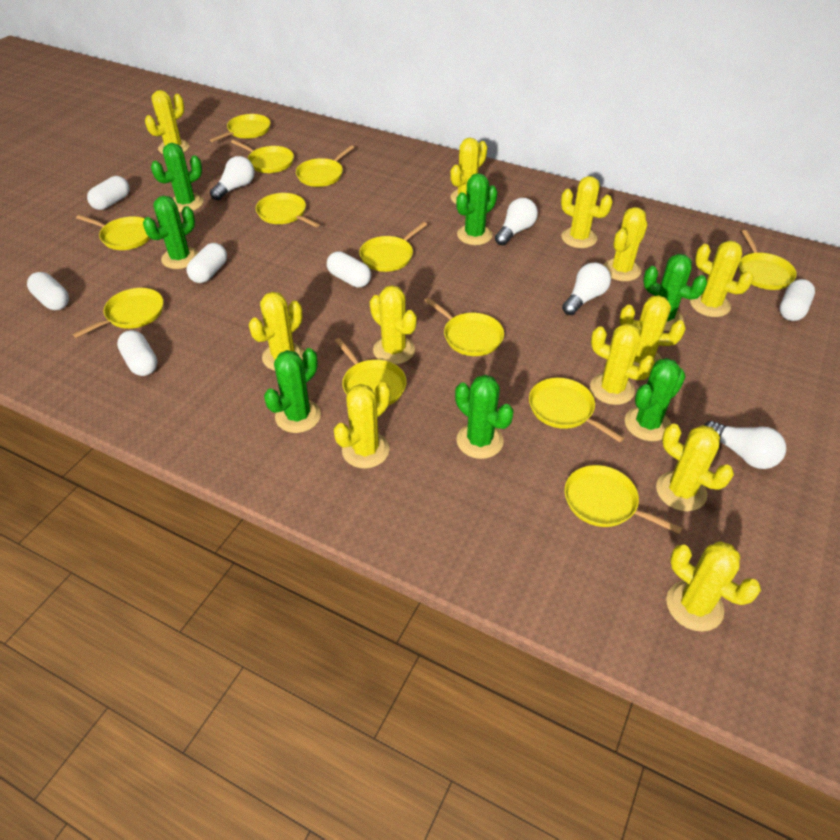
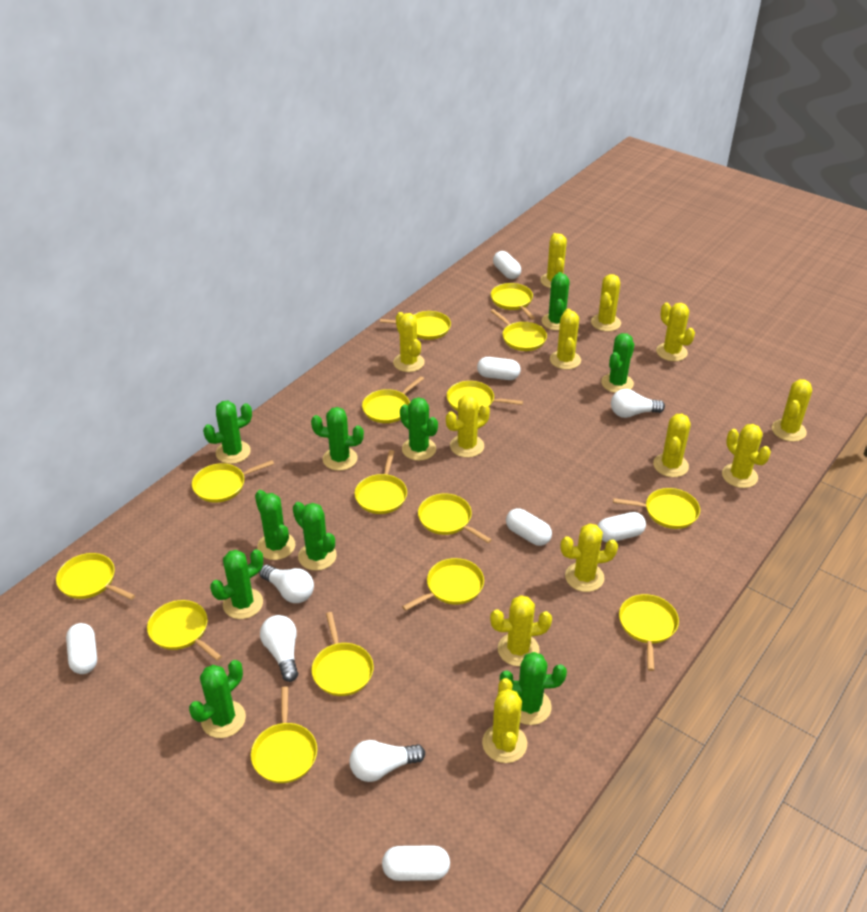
green cactus: [143,196,198,269] [151,143,204,212] [264,348,321,433] [455,375,514,459] [456,173,497,245] [625,358,686,441] [643,254,707,331] = 7 -> [189,660,246,738] [203,401,252,464] [210,549,263,619] [255,490,295,560] [293,502,337,571] [311,407,364,471] [400,397,438,461] [500,652,567,725] [542,272,570,331] [601,333,634,393] = 10
yellow pan: [73,288,163,338] [76,215,150,250] [210,114,271,142] [231,139,294,173] [256,193,320,228] [296,145,354,187] [335,338,407,405] [359,222,428,272] [424,297,504,356] [529,378,624,442] [564,465,682,534] [739,230,797,290] = 12 -> [56,553,135,600] [147,600,222,661] [192,460,274,503] [251,686,317,783] [312,612,374,696] [355,450,407,514] [362,376,424,423] [380,311,451,340] [402,558,484,611] [418,493,492,543] [447,381,523,413] [491,283,535,320] [491,309,547,351] [613,488,700,529] [619,594,679,671] = 15

